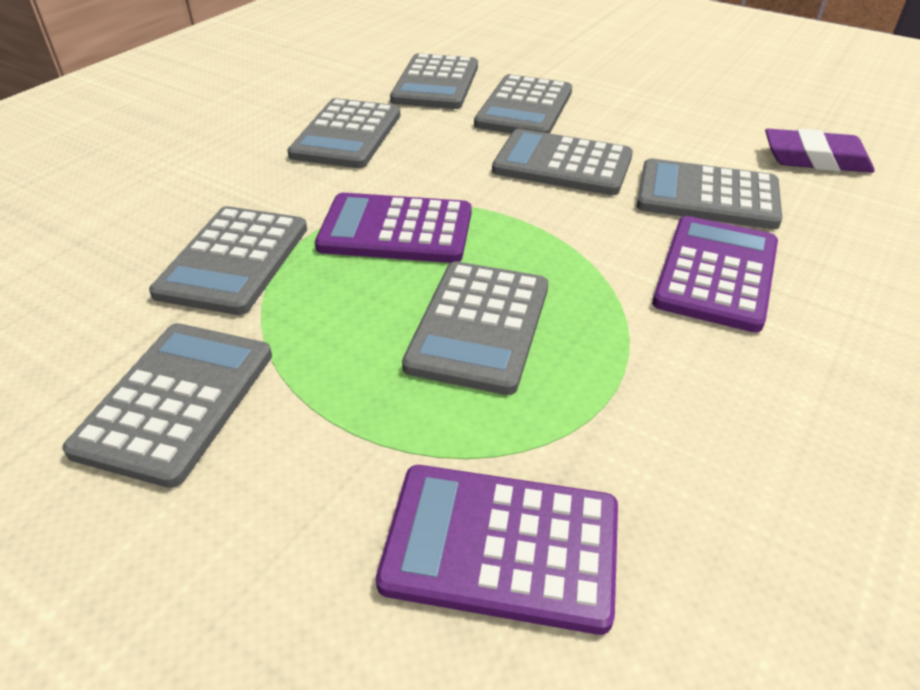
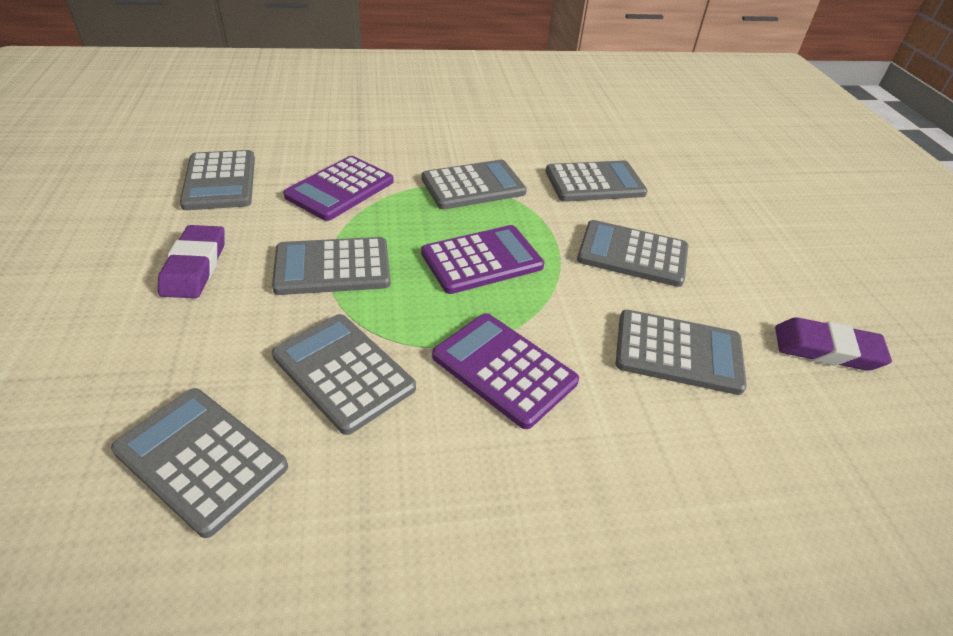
purple eraser: [765,129,875,173] = 1 -> [158,225,225,298] [775,317,892,371] = 2

